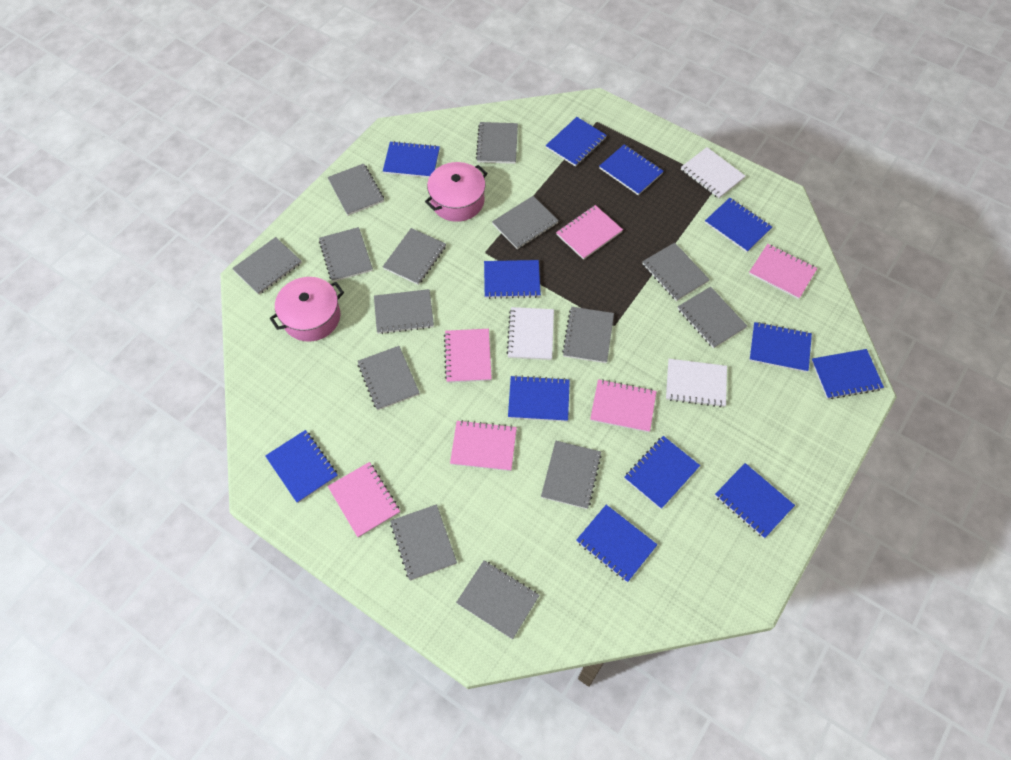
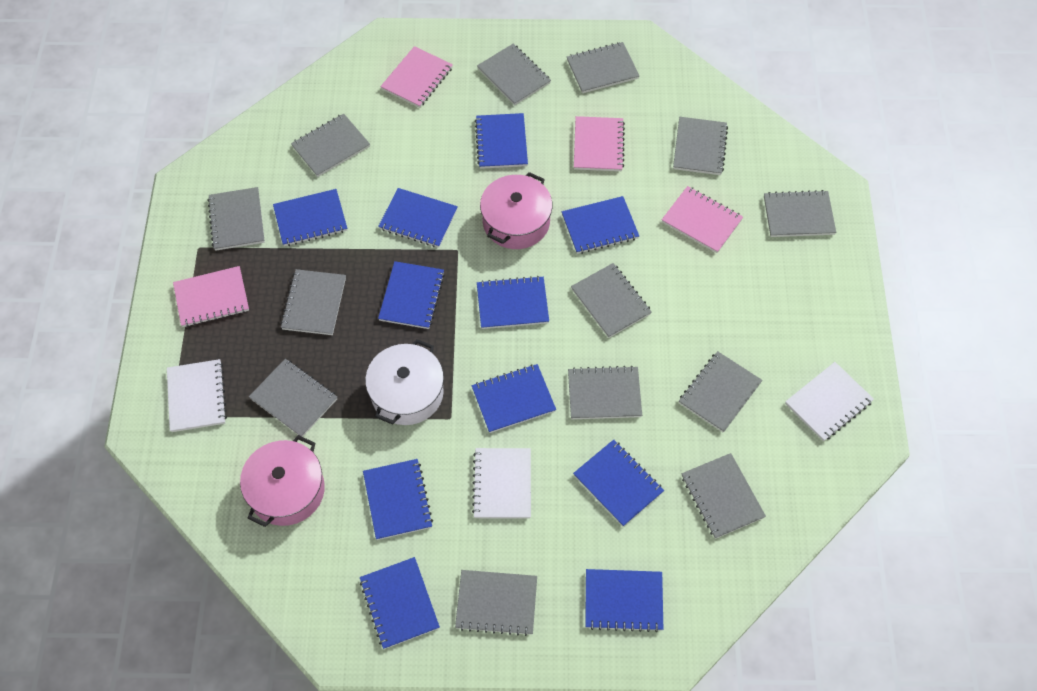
blue notebook: [265,430,338,503] [383,141,440,178] [484,260,541,299] [508,375,570,422] [546,117,607,167] [576,505,657,582] [599,144,664,195] [624,436,700,509] [705,198,772,252] [715,463,795,539] [749,322,812,372] [811,349,884,399] = 12 -> [273,189,347,246] [360,557,440,649] [363,459,433,540] [378,188,458,248] [378,261,445,329] [471,364,556,433] [475,113,528,169] [477,276,549,329] [562,196,639,254] [573,440,664,527] [585,569,663,632] = 11
grey notebook: [232,237,302,295] [319,227,373,282] [328,164,384,216] [358,346,420,410] [374,289,434,334] [383,228,446,285] [390,504,457,581] [456,561,540,639] [476,122,518,164] [492,196,559,249] [541,441,602,509] [562,307,614,363] [642,243,710,301] [678,287,747,349] = 14 -> [208,187,265,251] [249,359,337,437] [281,269,346,335] [291,113,370,177] [455,570,537,636] [477,44,551,105] [567,42,639,93] [568,366,642,419] [571,263,652,338] [673,117,728,175] [679,351,762,433] [682,453,766,539] [764,190,836,237] = 13
pink notebook: [328,462,400,538] [444,329,492,383] [450,420,517,471] [556,205,623,260] [590,379,657,433] [749,244,817,299] = 6 -> [173,266,249,327] [380,46,453,108] [574,116,625,171] [662,186,743,253] = 4
white pot: none = 0 -> [365,339,444,425] = 1

